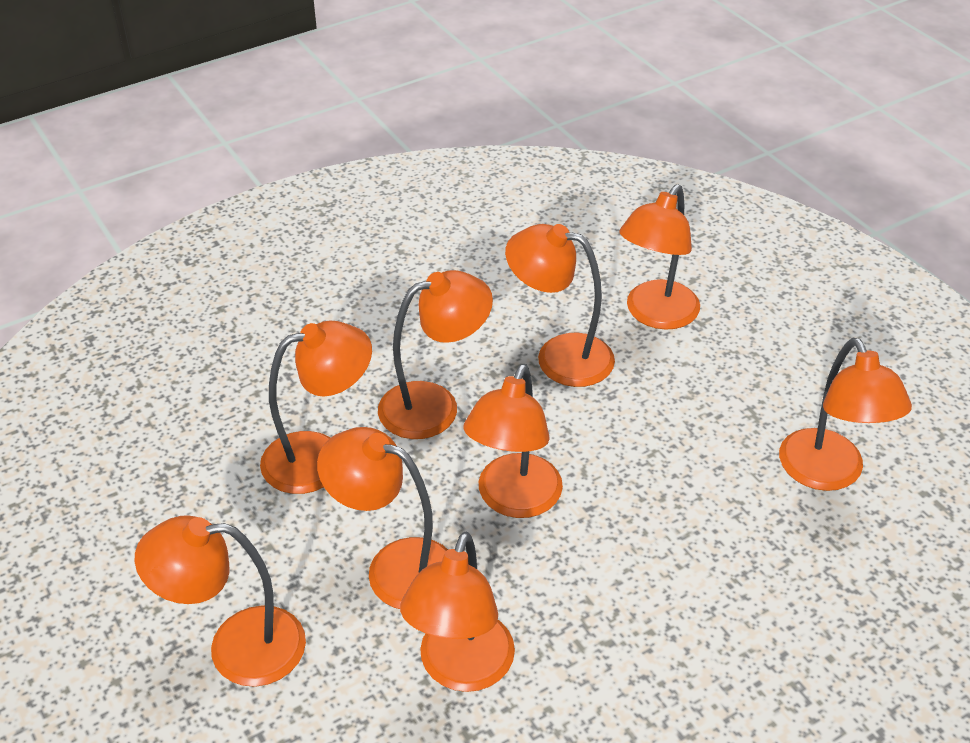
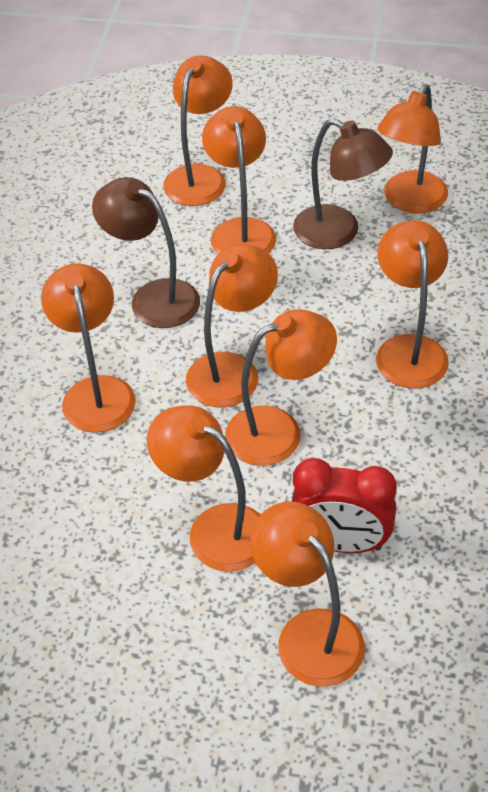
brown lamp: none = 0 -> [92,177,200,328] [293,118,393,249] = 2
red clock: none = 0 -> [292,458,397,553] = 1

